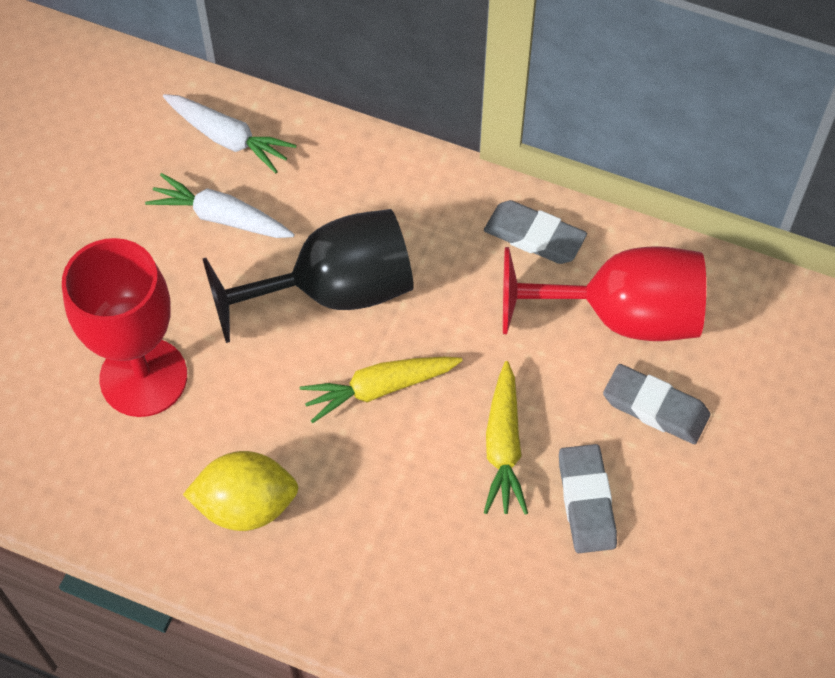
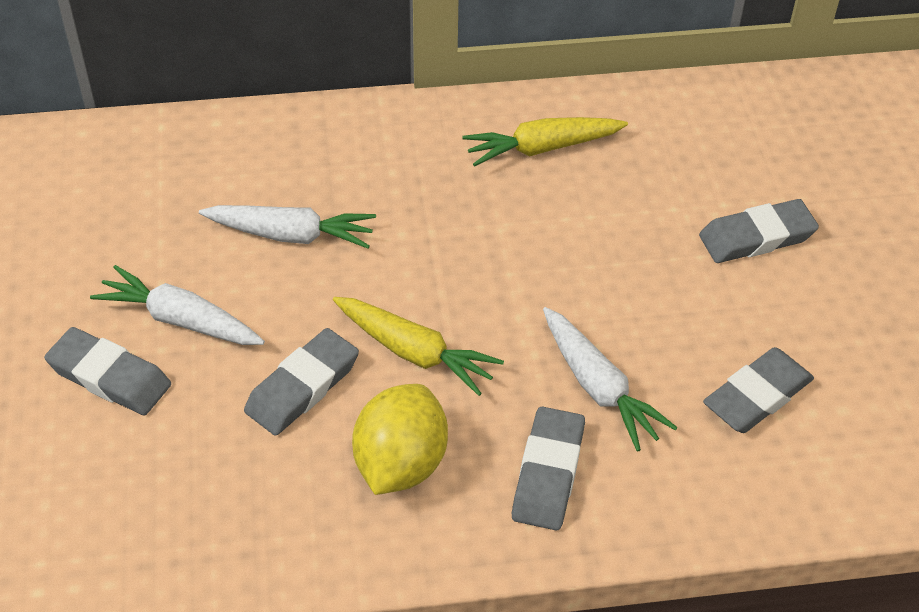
black goblet: [202,209,414,343] = 1 -> none = 0
grey eraser: [484,200,587,264] [559,444,617,553] [603,364,710,444] = 3 -> [44,327,171,415] [244,328,359,436] [512,406,585,531] [699,199,819,263] [703,347,814,433] = 5
red goblet: [62,238,187,417] [503,246,706,341] = 2 -> none = 0
white carrot: [145,173,295,238] [163,94,297,173] = 2 -> [90,265,265,345] [199,205,376,249] [543,307,678,451] = 3

